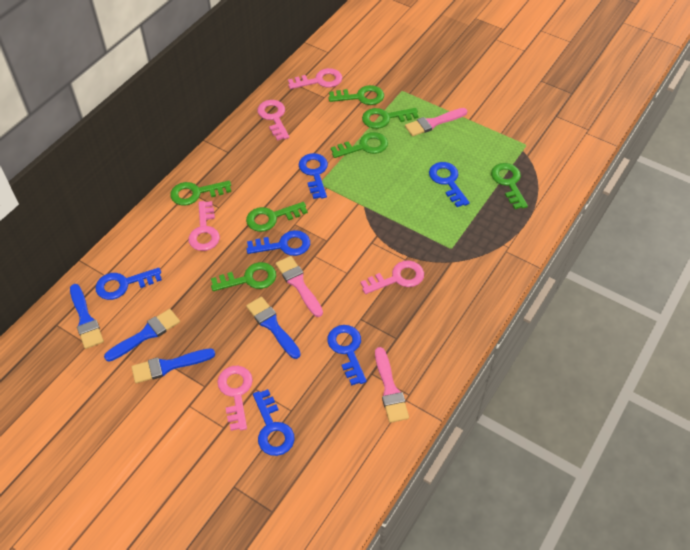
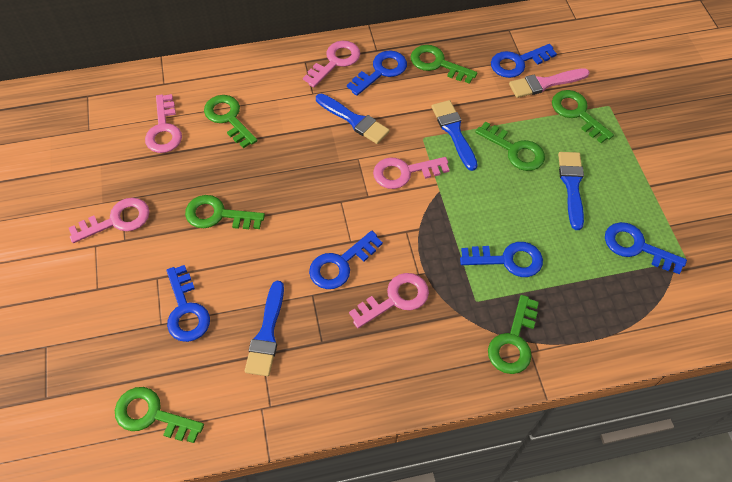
pink brush: [275,256,323,317] [375,347,409,423] [405,108,467,136] = 3 -> [509,68,590,98] = 1

